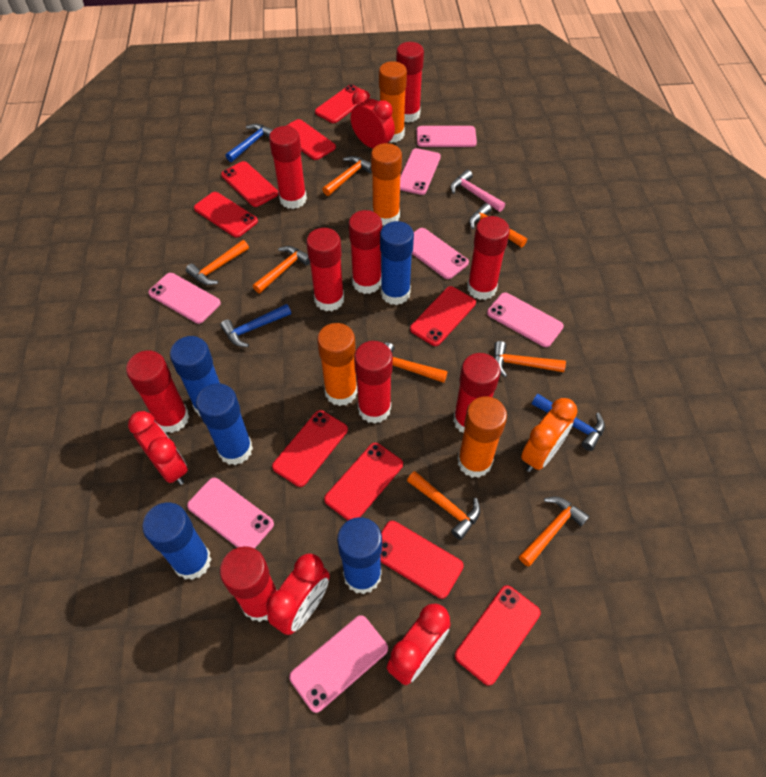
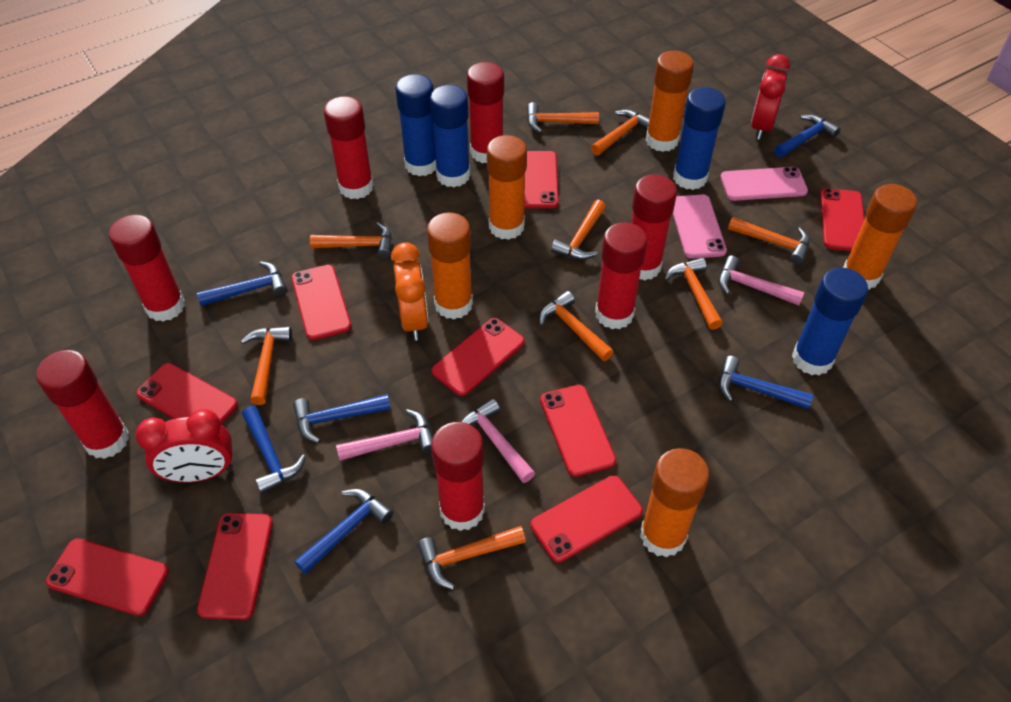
blue glue stick: [142,503,211,580] [170,336,220,416] [196,383,253,465] [337,517,382,594] [380,221,414,305] = 5 -> [396,74,436,176] [430,85,470,187] [673,87,726,190] [792,268,868,376] = 4
blue hammer: [220,304,291,347] [226,124,273,162] [532,394,605,451] = 3 -> [197,261,287,306] [242,406,306,494] [293,394,391,443] [295,489,393,574] [719,356,813,409] [774,114,841,157] = 6
orange glue stick: [317,323,357,406] [371,143,402,226] [379,61,407,143] [458,396,507,478] = 4 -> [427,212,473,319] [487,135,527,240] [640,448,709,558] [645,51,694,152] [843,184,917,290] = 5
orange hammer: [186,240,249,285] [253,246,310,293] [322,156,372,196] [384,342,448,383] [407,471,480,540] [469,203,527,247] [495,341,566,377] [519,496,589,567] = 8 -> [241,326,292,405] [310,222,392,259] [417,526,526,590] [527,102,599,133] [539,291,614,361] [551,200,606,260] [591,109,650,156] [664,258,723,330] [728,217,810,265] = 9
pink hammer: [451,170,505,212] = 1 -> [336,409,433,461] [461,398,535,483] [718,255,805,306] = 3
pink phone: [148,273,221,324] [187,478,274,549] [289,615,388,713] [400,148,441,195] [412,228,469,279] [417,126,477,147] [487,292,564,347] = 7 -> [672,195,727,259] [720,167,808,201] = 2
red clock: [128,411,188,485] [266,553,330,635] [351,89,395,148] [387,604,451,685] = 4 -> [135,409,233,483] [751,54,791,140] = 2
red glue stick: [126,350,189,433] [220,546,277,622] [269,126,307,209] [306,228,344,311] [348,210,382,294] [354,341,393,424] [396,42,424,123] [453,353,500,433] [467,216,510,300] = 9 -> [36,350,129,459] [109,215,185,322] [324,96,374,199] [431,422,485,531] [467,62,504,163] [595,222,648,329] [631,175,677,281] = 7

